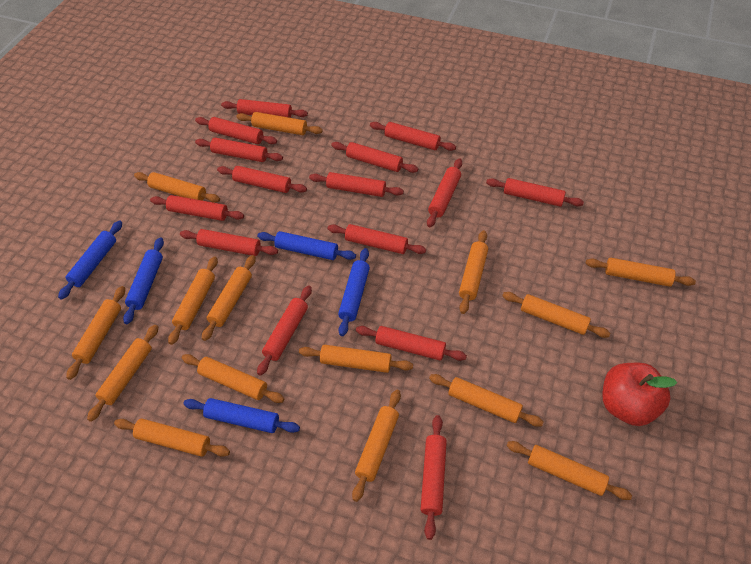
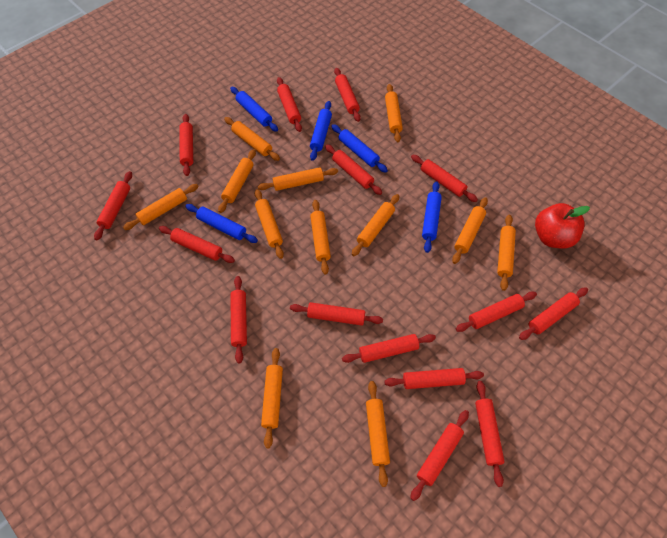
orange rolling pin: [66,286,125,380] [87,325,158,422] [114,419,230,457] [134,172,220,203] [168,257,218,345] [182,354,284,403] [202,255,255,341] [236,112,323,135] [299,345,413,373] [352,390,401,502] [429,374,543,427] [459,230,488,314] [502,292,611,338] [507,441,632,500] [586,258,696,287] = 15 -> [123,184,198,230] [218,149,256,213] [224,117,280,161] [255,189,284,259] [258,167,338,191] [261,348,283,448] [310,200,331,275] [352,194,399,256] [366,381,390,487] [385,84,403,142] [452,197,488,264] [497,215,516,291] = 12

